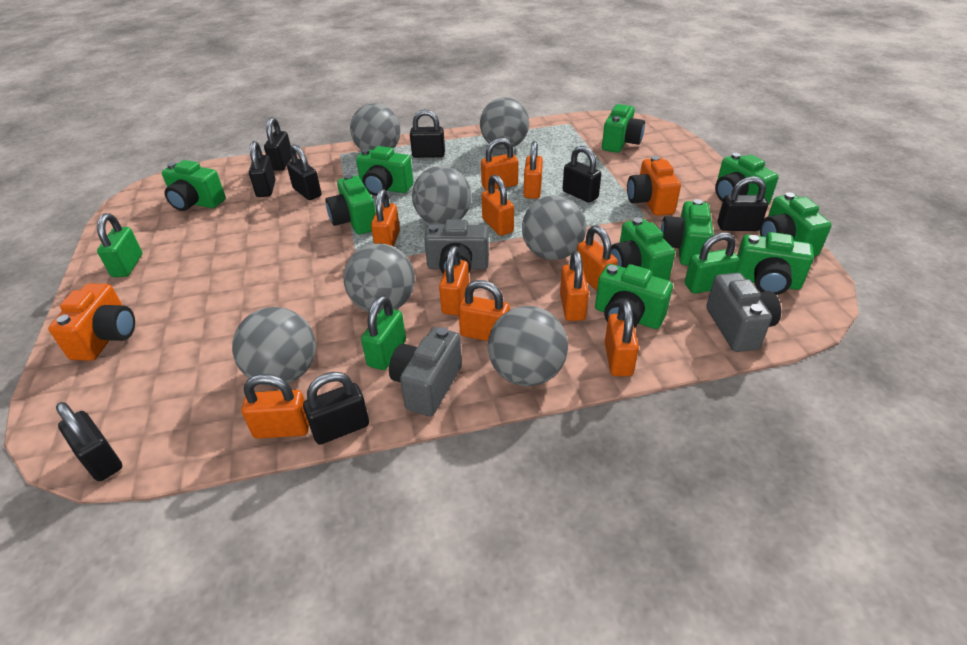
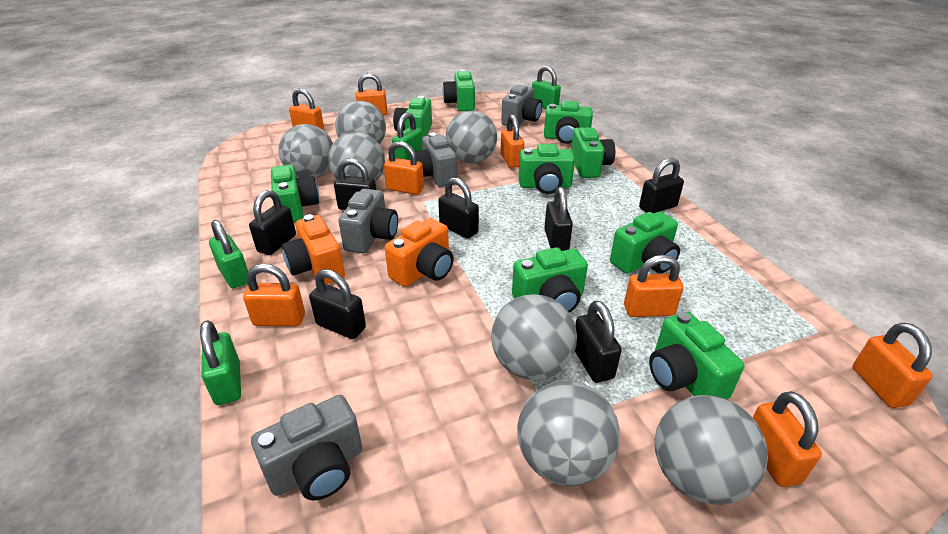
black padlock: [56,402,122,481] [249,141,276,197] [264,117,291,171] [287,144,322,200] [303,372,369,445] [410,110,445,158] [562,146,601,203] [718,176,768,231] = 8 -> [249,190,296,255] [309,269,366,339] [334,158,376,210] [438,177,479,239] [544,187,573,251] [575,301,622,383] [639,158,684,213] = 7
green camera: [162,160,226,211] [325,174,376,235] [356,146,413,196] [595,264,673,329] [602,104,645,153] [611,217,675,281] [661,199,714,266] [715,153,779,205] [736,232,814,295] [760,192,832,256] = 10 -> [271,165,319,222] [393,96,432,137] [443,69,475,111] [512,247,588,313] [518,144,575,194] [544,101,593,144] [571,127,615,178] [610,212,680,274] [649,312,744,400] = 9
green padlock: [97,213,142,277] [361,296,406,370] [685,233,740,294] = 3 -> [200,320,241,405] [209,220,248,288] [392,112,423,160] [532,66,561,109] = 4
grey camera: [389,327,462,416] [424,219,489,274] [706,273,781,352] = 3 -> [251,395,362,501] [338,189,398,253] [415,133,457,187] [501,84,542,127] = 4
orange padlock: [241,374,309,439] [371,189,400,247] [439,246,469,315] [458,280,510,341] [481,138,519,191] [482,175,514,236] [524,141,543,199] [560,251,589,321] [577,225,618,291] [605,300,639,376] = 10 -> [243,264,305,326] [289,88,324,130] [356,73,388,116] [384,141,424,195] [501,114,524,168] [624,255,684,317] [752,391,822,487] [853,323,933,408] = 8

